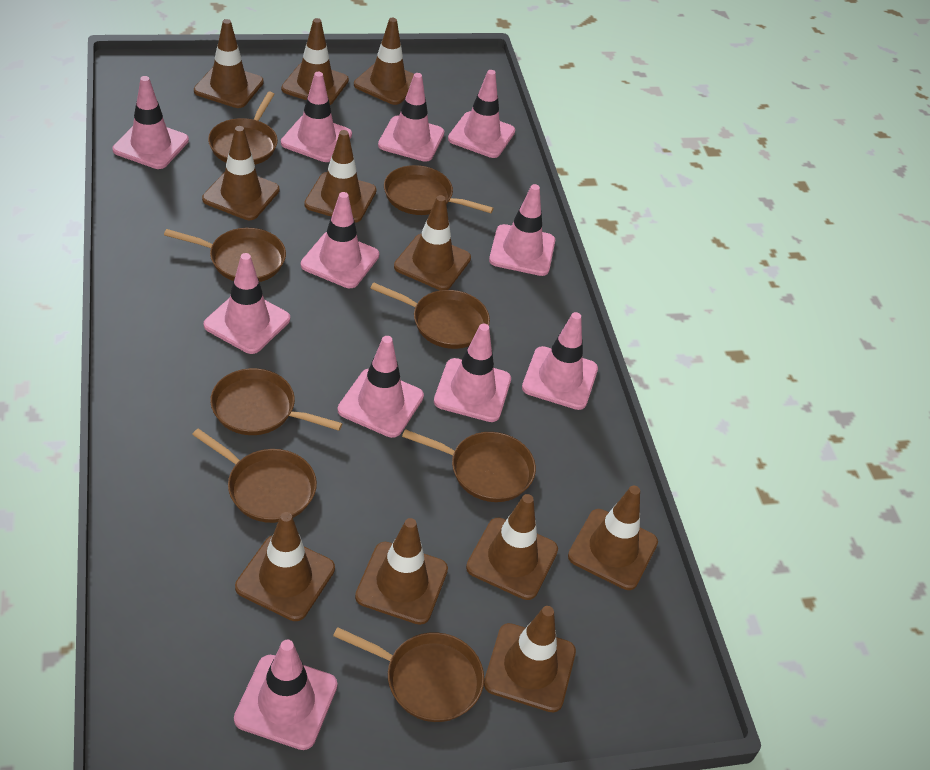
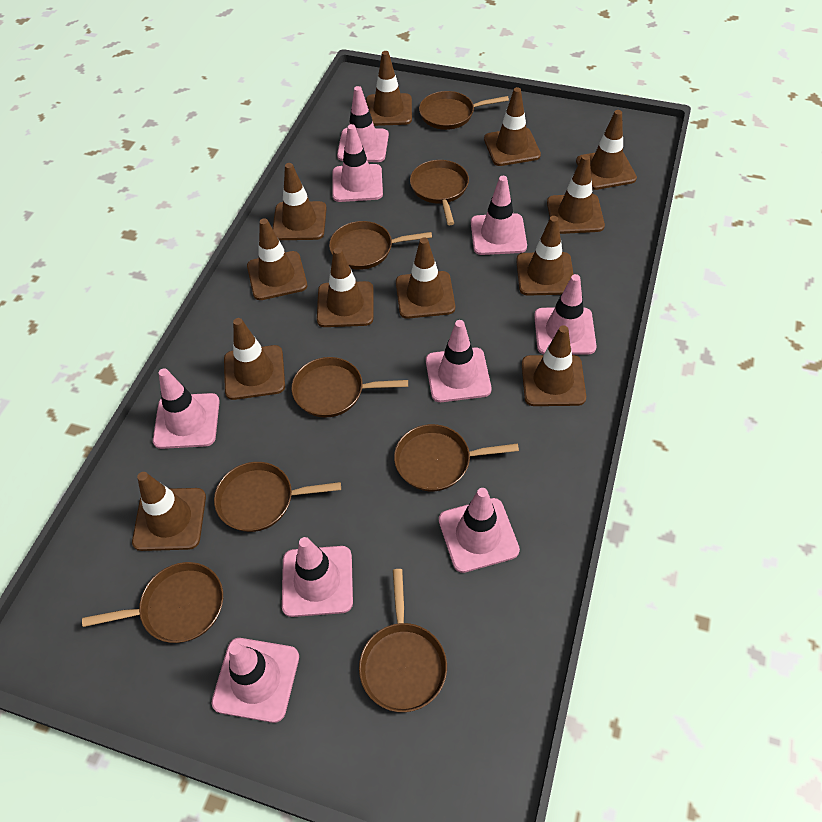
brown traffic cone: [194,19,264,108] [202,126,279,220] [235,512,335,621] [281,18,349,105] [304,130,377,223] [354,18,414,105] [355,518,448,625] [394,195,471,290] [466,494,558,600] [484,606,576,712] [568,486,658,590] = 11 -> [132,472,206,551] [224,318,285,400] [247,218,307,300] [273,163,327,240] [317,248,374,327] [366,51,412,126] [396,237,455,319] [484,87,541,166] [516,216,574,296] [522,325,586,406] [547,155,605,234] [576,110,637,190] = 12
pink traffic cone: [112,76,189,169] [204,253,290,354] [234,640,338,750] [281,72,352,162] [301,192,379,288] [337,336,424,438] [378,73,444,162] [434,324,511,422] [448,70,515,158] [489,184,555,276] [522,312,598,410] = 11 -> [153,368,220,449] [211,638,299,723] [282,537,353,617] [333,124,383,202] [337,86,389,162] [426,320,492,402] [439,488,520,573] [471,176,527,255] [534,274,596,355] = 9

